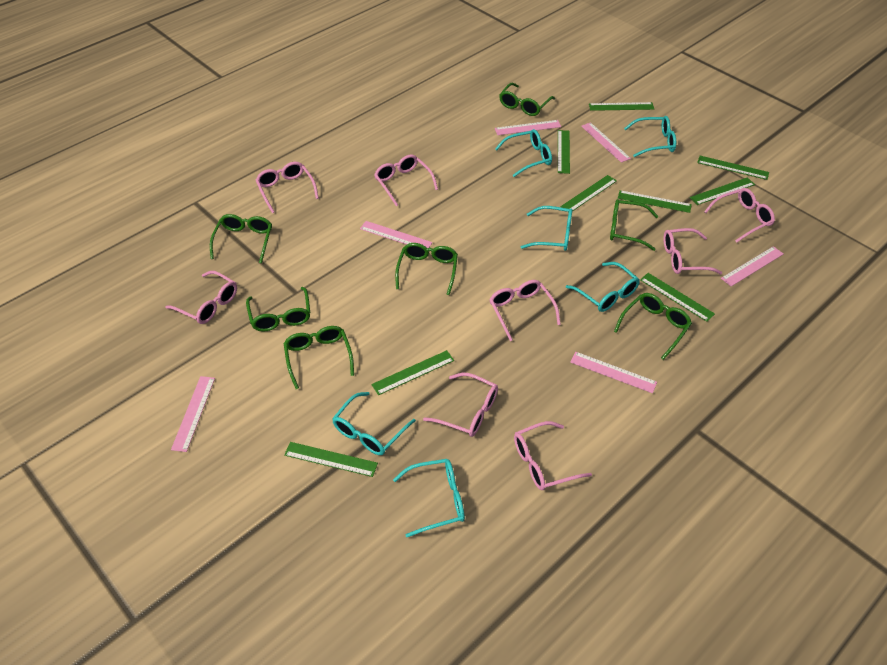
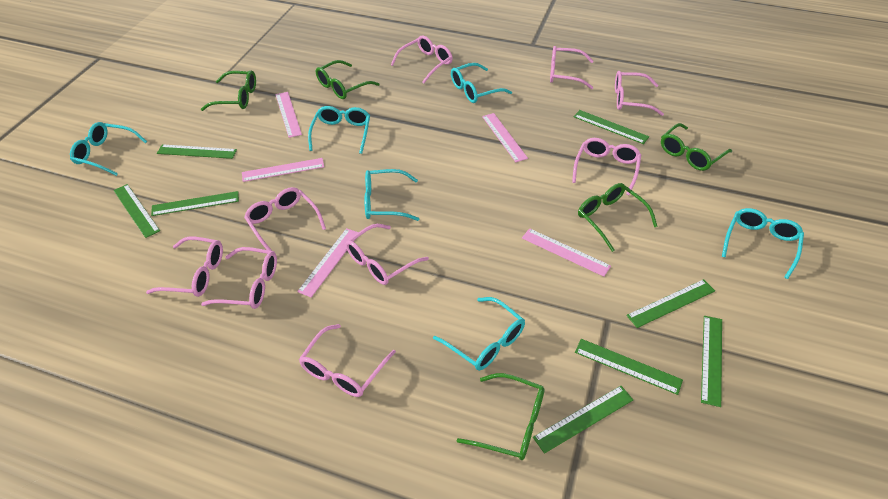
green glasses: [210,214,272,263] [246,287,310,332] [283,326,354,389] [395,243,458,295] [499,83,555,116] [610,199,658,251] [614,293,692,360] = 7 -> [201,71,256,111] [316,60,380,99] [457,373,545,460] [578,183,658,252] [661,123,732,171] = 5
green ruler: [284,442,378,477] [371,350,454,395] [558,130,570,174] [560,175,617,211] [589,102,654,111] [618,190,692,213] [640,273,715,322] [690,177,755,205] [697,156,769,180] = 9 -> [113,184,160,238] [151,191,239,216] [157,144,237,159] [533,386,633,454] [574,110,649,144] [575,339,683,395] [626,279,715,328] [701,316,722,407] = 8
pink glasses: [165,271,237,324] [256,162,319,213] [374,155,438,206] [423,373,498,437] [489,280,561,341] [514,421,592,490] [663,228,722,275] [704,188,775,243] = 8 -> [146,237,223,297] [201,247,277,309] [244,187,326,251] [299,324,396,397] [346,224,429,285] [391,36,452,84] [550,46,594,89] [572,138,641,195] [615,71,664,116] = 9
pink ruler: [171,376,215,452] [360,221,432,248] [495,120,561,135] [570,352,657,393] [581,122,631,163] [721,246,783,286] = 6 -> [242,158,324,182] [276,92,302,138] [297,228,359,297] [482,113,528,162] [522,228,611,277] = 5

